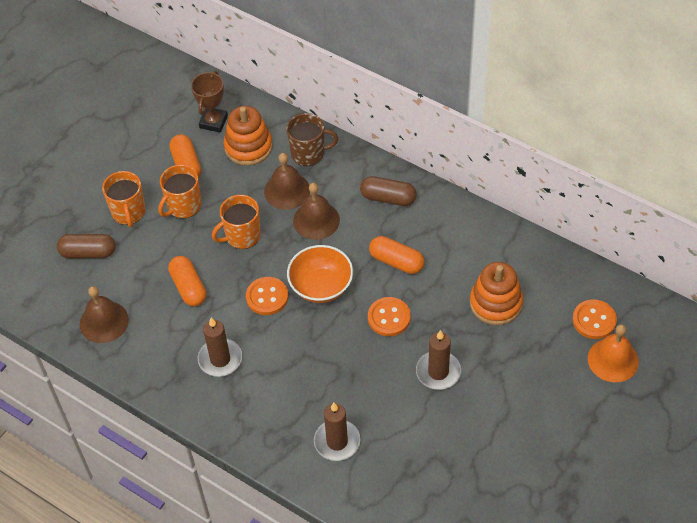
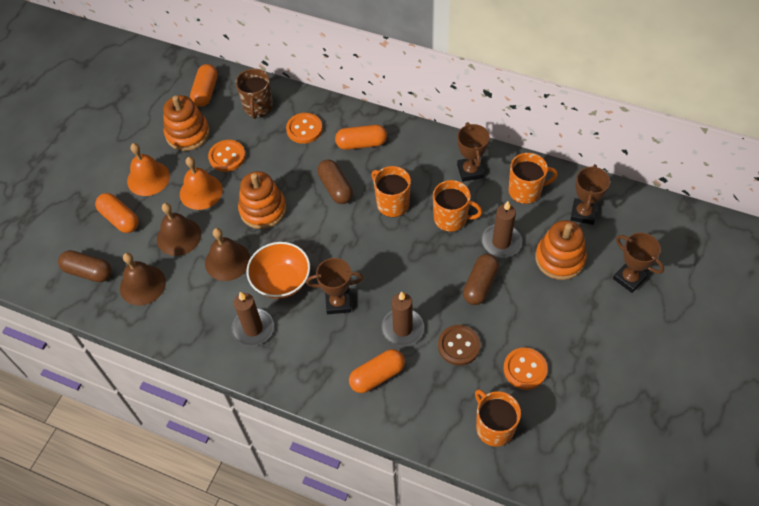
brown button: none = 0 -> [438,325,481,366] = 1
brown capsule: [57,234,116,258] [360,176,417,206] = 2 -> [58,250,112,282] [317,160,353,204] [463,254,499,305] = 3
brown trophy: [191,71,228,132] = 1 -> [306,258,363,314] [457,122,490,182] [571,164,610,225] [613,233,664,293] = 4
orange bell: [588,324,639,382] = 1 -> [127,143,170,196] [180,157,223,210] = 2
orange capsule: [168,256,206,307] [169,134,201,178] [369,236,424,274] = 3 -> [95,193,139,233] [190,64,218,107] [335,125,387,150] [349,349,405,393] = 4
orange mug: [102,171,146,227] [158,164,201,218] [212,195,261,249] = 3 -> [371,166,411,217] [433,180,482,232] [475,389,521,447] [508,153,558,204] = 4
orange stacking toy: [224,106,273,166] [470,262,523,325] = 2 -> [163,95,210,151] [238,171,286,229] [535,220,587,280] = 3

